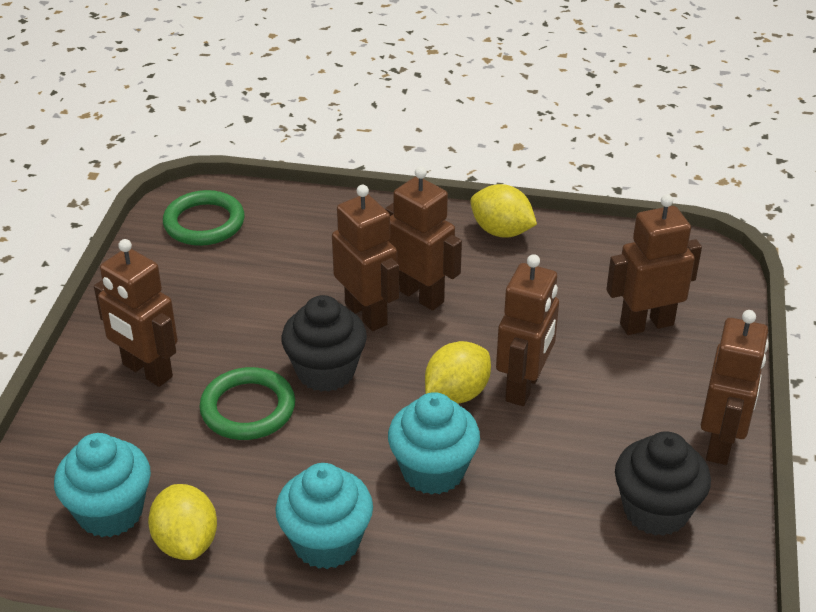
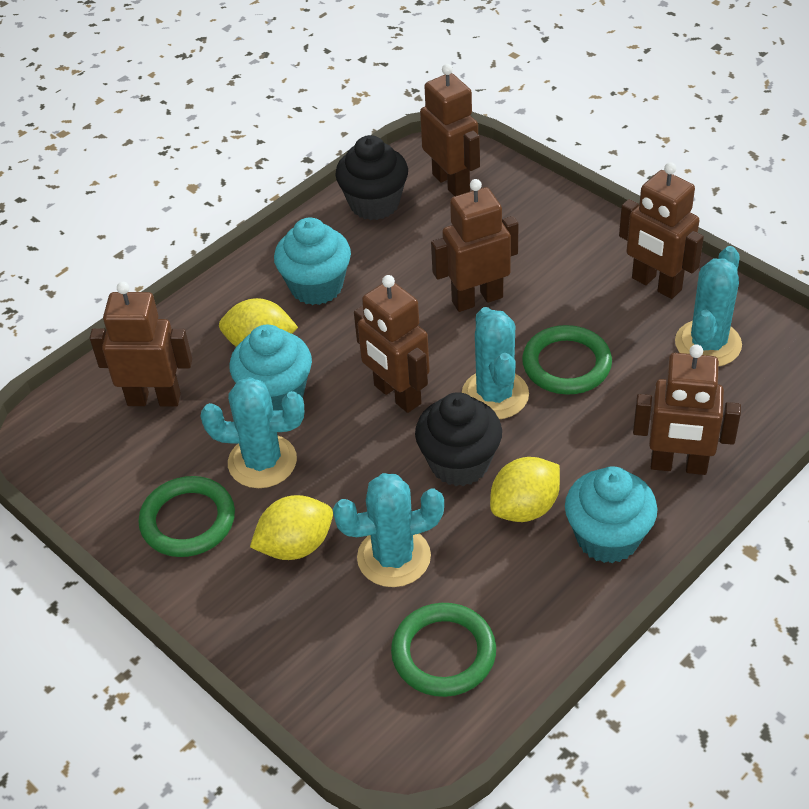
green ring: [163,190,245,246] [199,367,295,440] = 2 -> [138,476,235,557] [391,603,496,697] [522,325,612,395] = 3
turquoise cactus: none = 0 -> [201,377,304,488] [333,473,444,587] [461,307,529,419] [675,246,742,366] = 4

